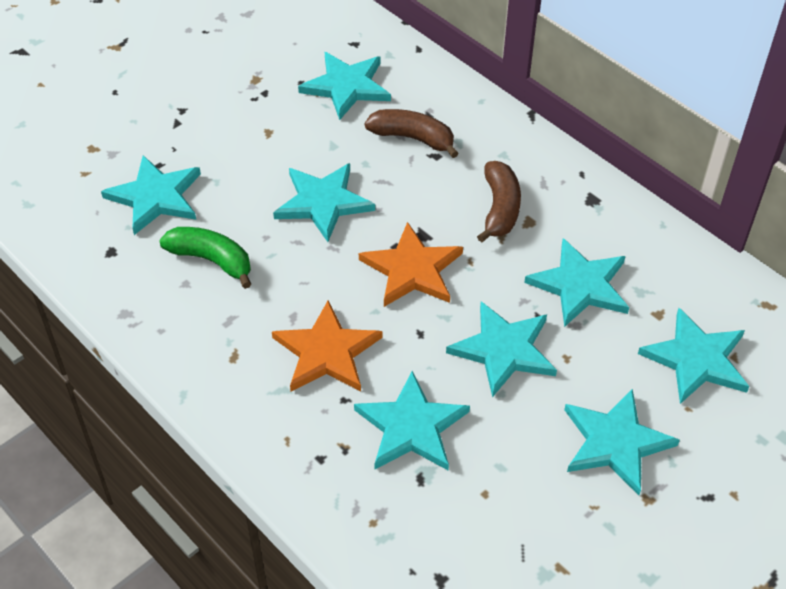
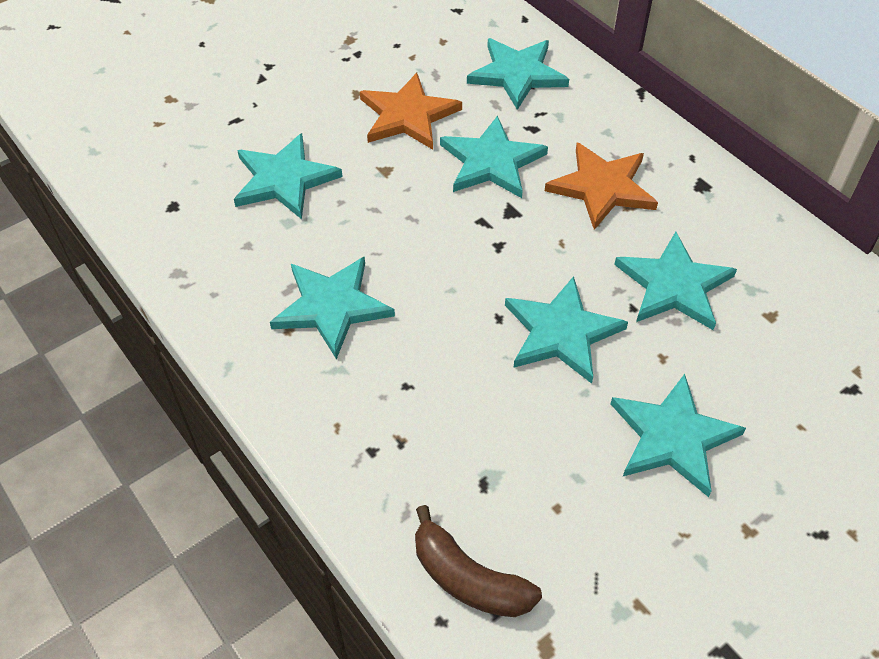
brown banana: [365,109,459,158] [477,161,521,242] = 2 -> [415,505,542,617] = 1
green banana: [159,227,251,289] = 1 -> none = 0
turquoise star: [101,155,201,235] [273,163,375,242] [298,52,391,120] [354,371,470,470] [446,301,557,397] [524,238,629,327] [564,389,680,495] [638,308,750,404] = 8 -> [234,133,343,219] [270,256,395,359] [440,116,548,198] [467,38,569,110] [505,276,628,384] [611,374,746,497] [614,232,737,330] = 7

